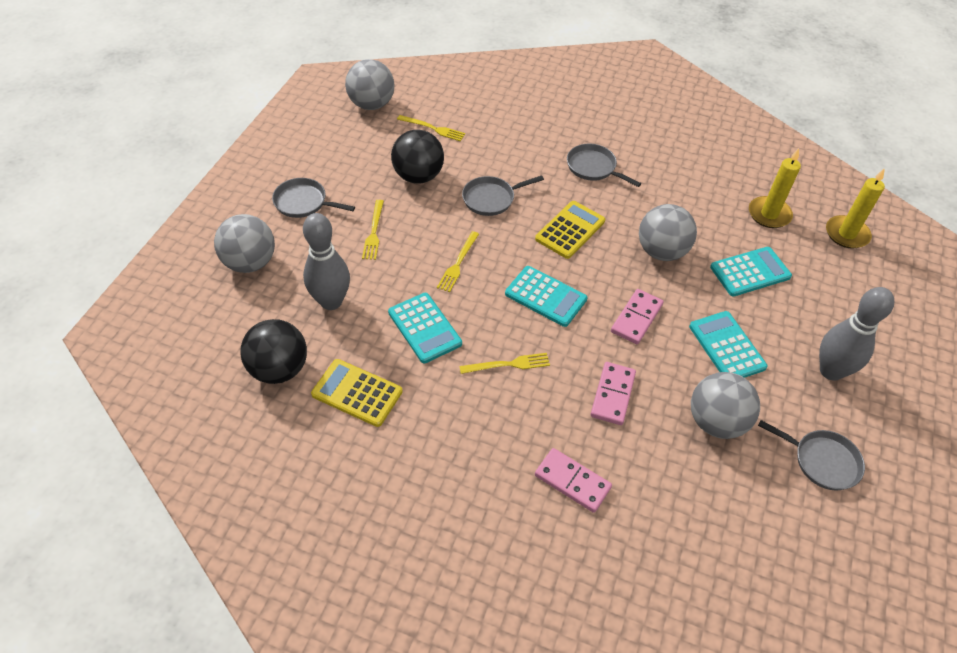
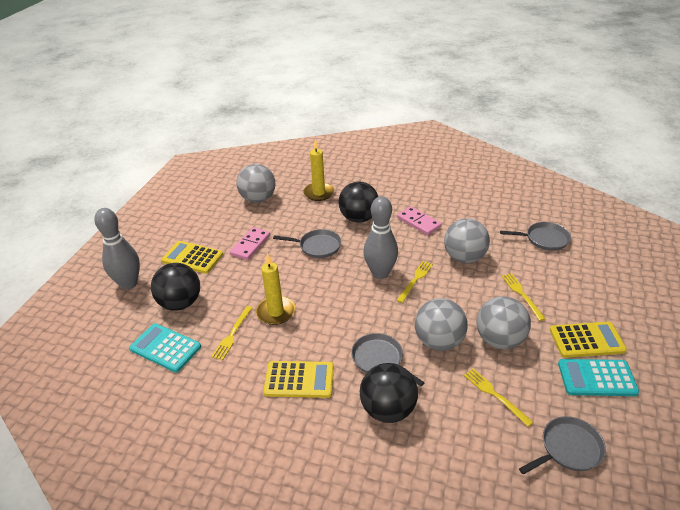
black ball: [240,319,307,384] [391,130,444,184] = 2 -> [151,263,200,311] [338,182,378,223] [360,363,418,423] = 3
pink domino: [535,448,612,513] [591,362,636,425] [611,289,664,344] = 3 -> [230,227,270,260] [397,206,442,235] = 2
turquoise calculator: [388,293,462,364] [505,266,587,327] [689,311,768,378] [710,247,792,297] = 4 -> [129,323,201,373] [558,359,639,396] = 2
yellow calculator: [311,359,403,427] [535,201,605,259] = 2 -> [161,241,223,274] [263,361,334,398] [550,322,627,358] = 3

